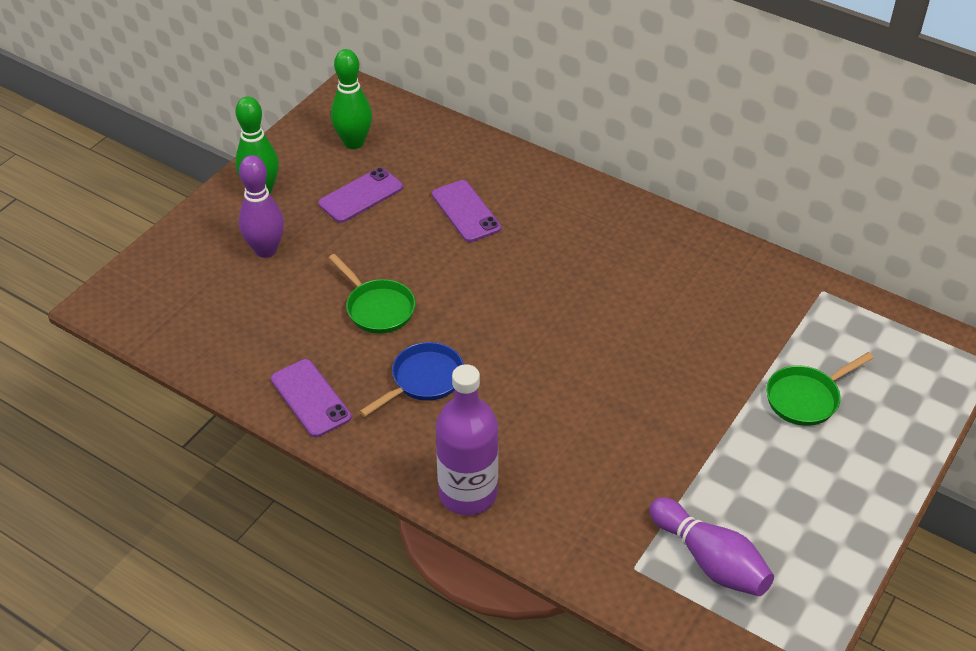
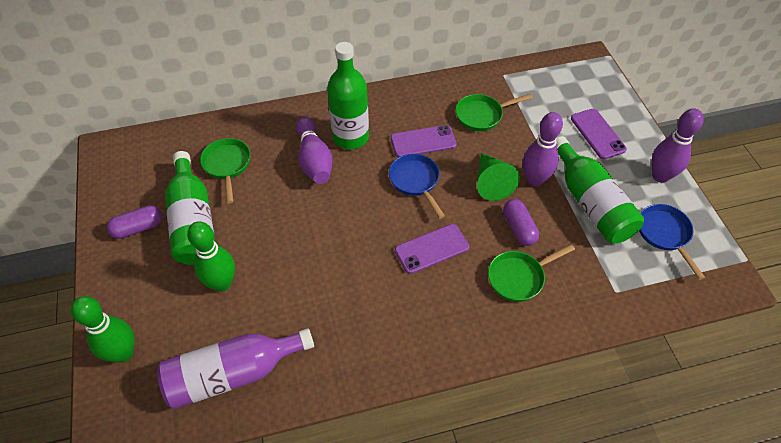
blue pan: [359,342,464,417] = 1 -> [389,154,445,219] [639,204,705,280] = 2
green bottle: none = 0 -> [165,151,215,265] [327,42,369,149] [556,136,644,244] = 3
green cone: none = 0 -> [477,153,520,201] = 1
green pan: [329,254,416,334] [766,352,874,426] = 2 -> [200,138,251,203] [455,94,532,131] [488,244,575,302] = 3
purple bowling pin: [239,155,284,258] [649,497,774,596] = 2 -> [296,117,333,184] [523,112,563,186] [652,109,704,183] = 3
purple capsule: none = 0 -> [107,205,162,239] [503,199,539,246] = 2

